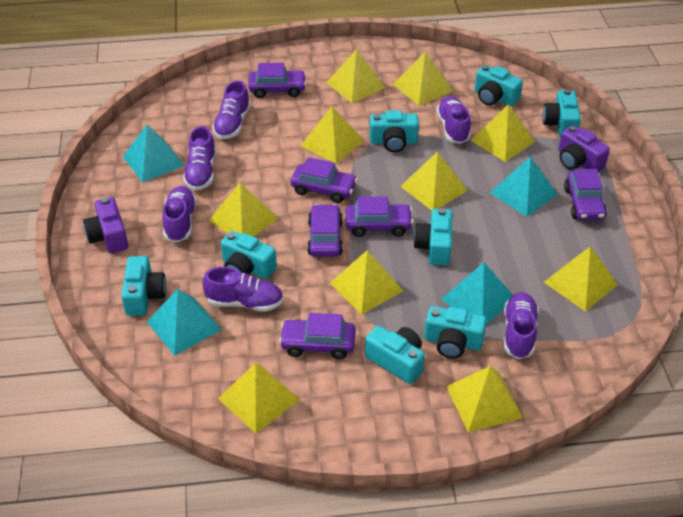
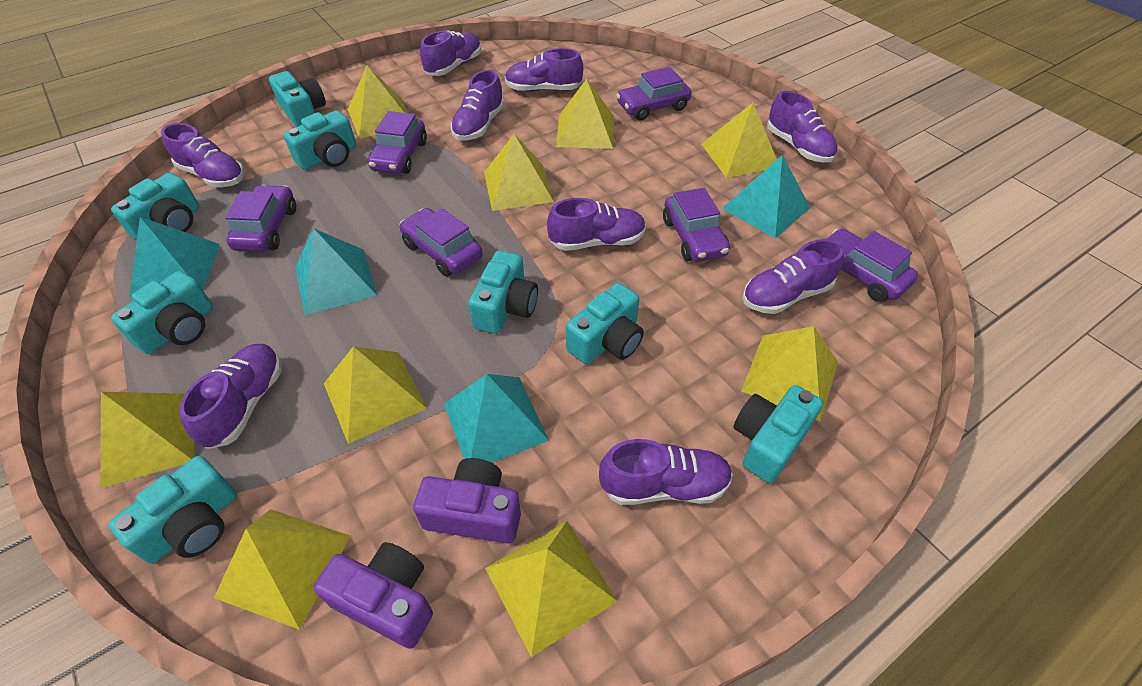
purple shoe: [162,186,197,243] [183,126,216,191] [202,267,283,312] [212,81,251,139] [436,96,471,144] [504,292,539,359] = 6 -> [161,123,245,187] [179,344,282,449] [420,31,481,76] [451,69,504,141] [505,48,583,92] [547,198,646,251] [599,439,733,505] [742,239,844,314] [767,91,838,163] = 9
yellow pyramid: [209,183,278,236] [218,363,300,434] [300,107,364,164] [326,49,386,103] [330,250,403,315] [393,51,453,106] [400,152,468,211] [446,366,523,433] [471,104,535,162] [544,246,618,312] = 10 -> [100,392,194,489] [214,509,350,630] [324,346,427,444] [348,65,408,139] [484,134,554,211] [485,521,618,657] [556,79,614,149] [702,103,777,178] [741,326,838,421] = 9

